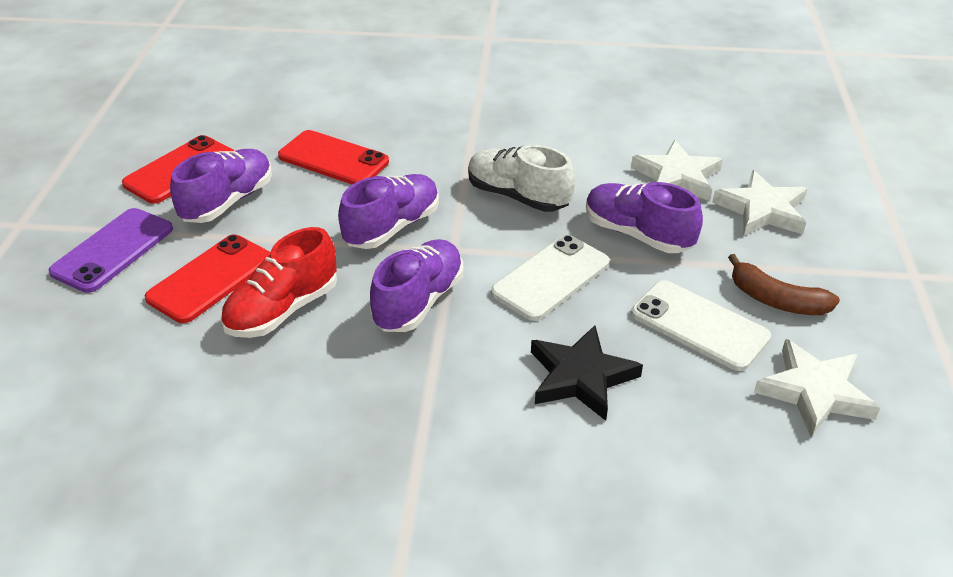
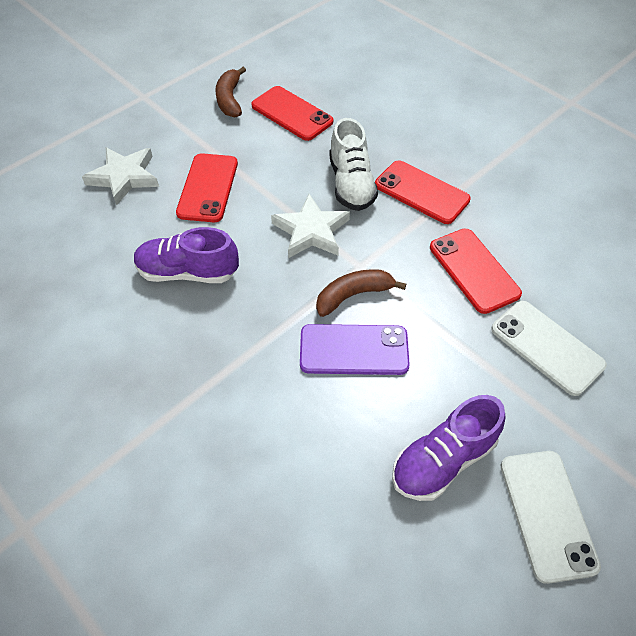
black star: [531,325,643,421] = 1 -> none = 0
brown banana: [728,254,840,315] = 1 -> [215,67,246,117] [316,269,406,317] = 2
purple shoe: [170,149,272,223] [338,174,439,249] [370,239,463,332] [586,182,703,253] = 4 -> [134,227,239,283] [392,395,506,501] = 2
red phone: [122,135,234,204] [144,235,270,323] [278,130,389,185] = 3 -> [176,153,238,222] [251,86,333,141] [375,160,471,224] [430,228,522,314] = 4
red shoe: [220,227,337,338] = 1 -> none = 0
white star: [631,140,723,201] [712,170,807,236] [754,339,880,438] = 3 -> [82,147,159,205] [271,194,350,258] = 2

